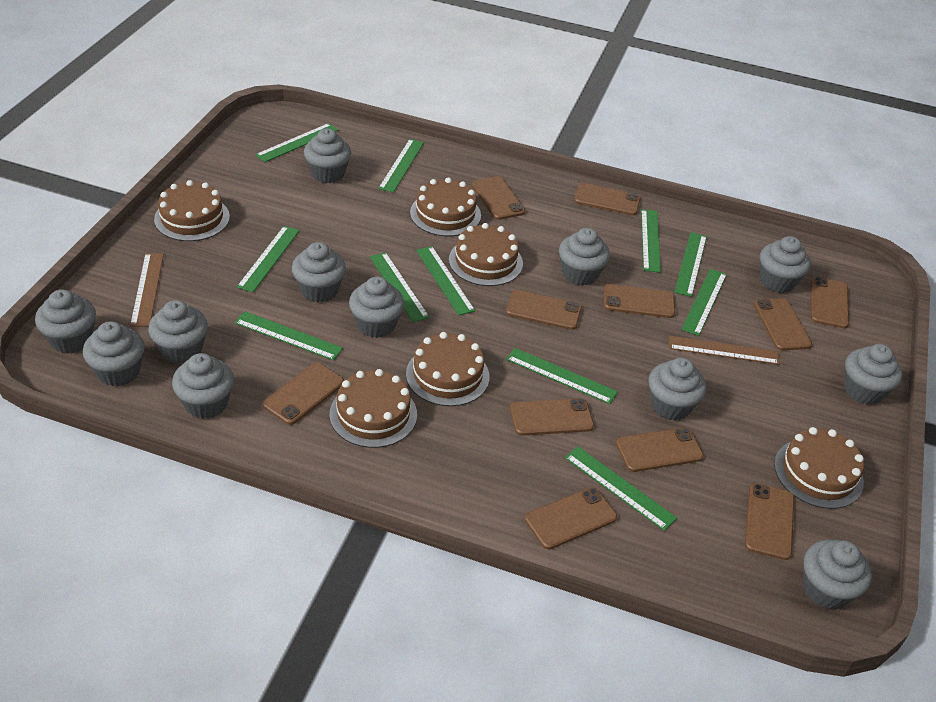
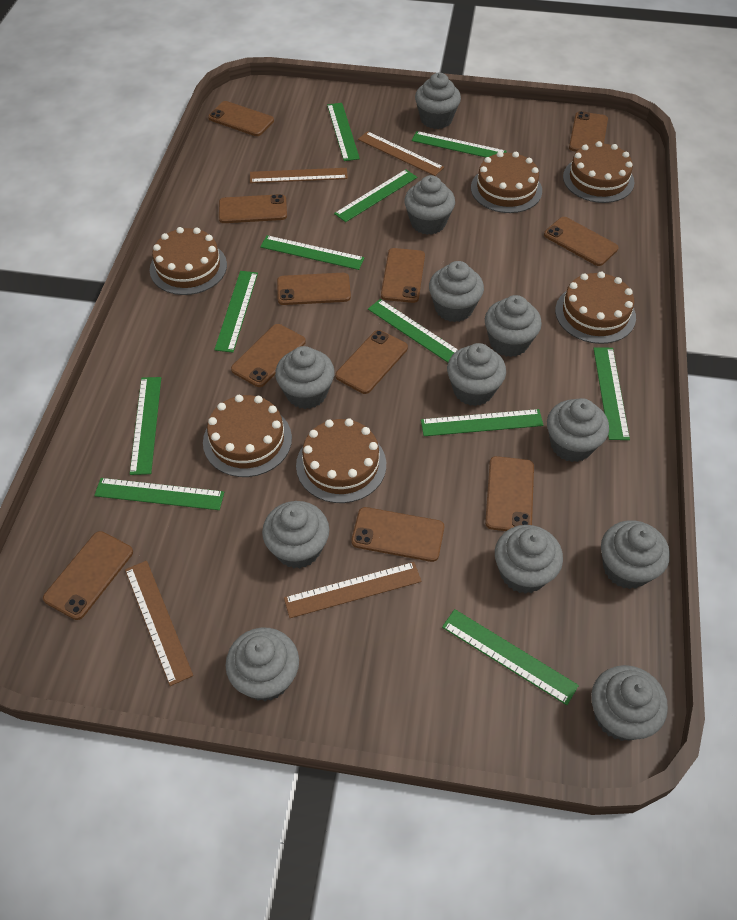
brown ruler: [130,253,164,326] [669,336,780,365] = 2 -> [125,561,193,686] [250,168,348,183] [284,562,421,618] [358,131,444,176] = 4

